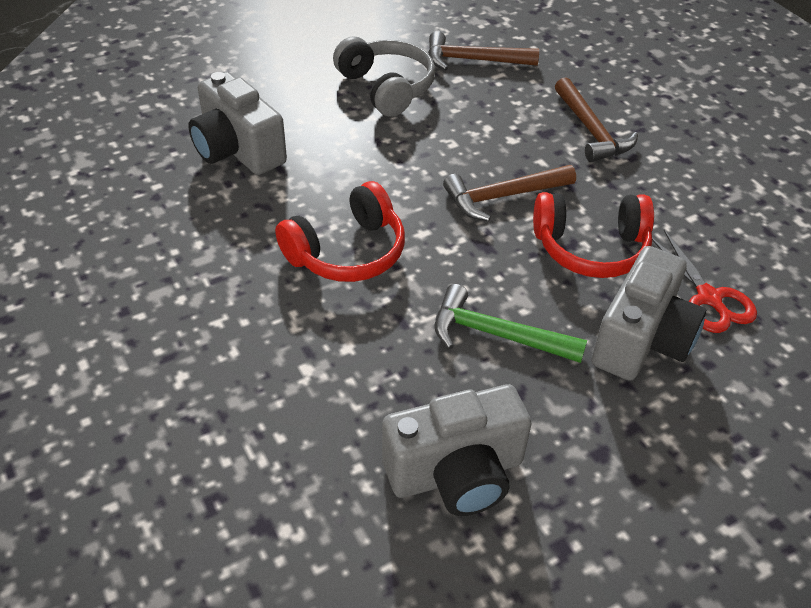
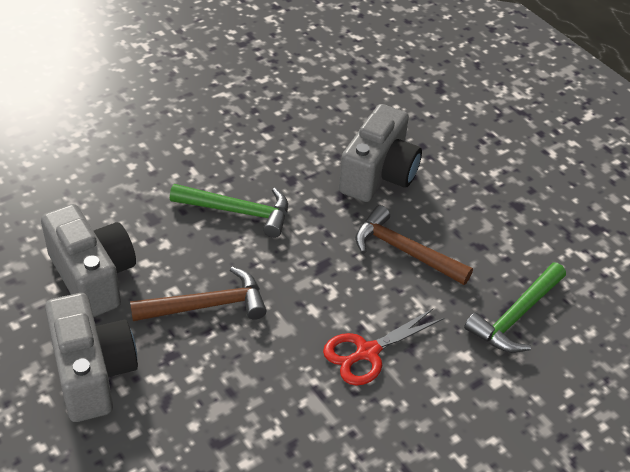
brown hammer: [428,31,539,70] [443,165,576,221] [555,77,638,162] = 3 -> [130,267,266,321] [355,205,473,285] = 2
green hammer: [435,284,587,363] = 1 -> [170,184,288,238] [464,263,566,353] = 2
grey headphones: [333,36,435,117] = 1 -> none = 0
red headphones: [275,181,405,282] [533,192,654,278] = 2 -> none = 0

